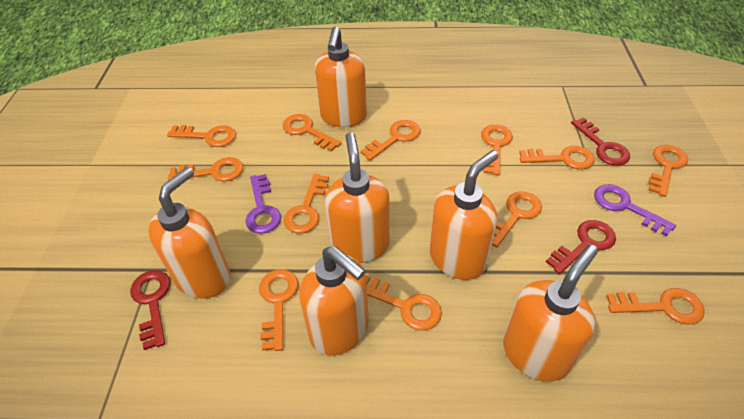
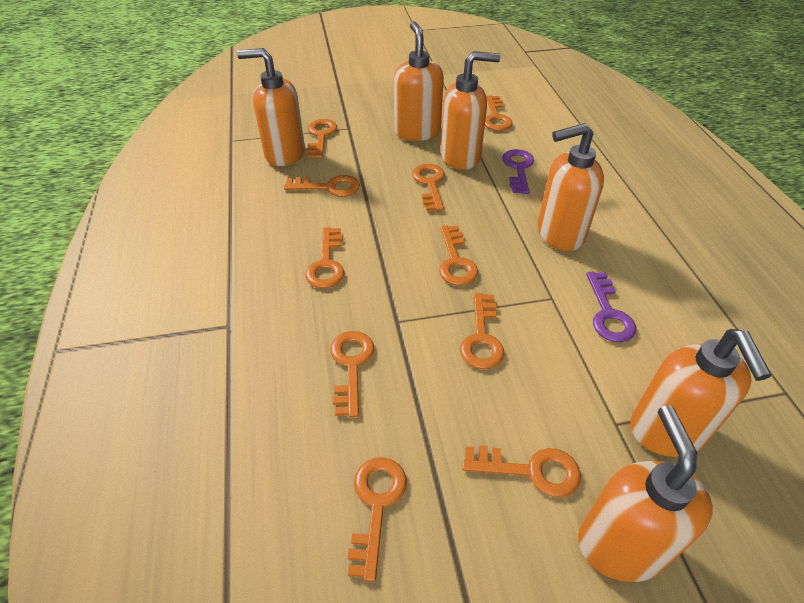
orange key: [167,125,236,147] [168,157,243,182] [259,269,298,351] [282,114,342,151] [284,174,329,233] [360,120,420,161] [366,275,442,331] [481,125,513,176] [492,191,542,247] [519,146,595,169] [606,288,705,325] [648,145,688,197] = 12 -> [284,175,360,197] [305,227,344,288] [307,119,337,158] [330,331,374,417] [347,457,407,582] [412,164,445,211] [439,226,478,286] [460,293,504,369] [462,445,581,497] [485,95,512,131] = 10
red key: [130,270,171,350] [546,220,616,274] [571,118,630,165] = 3 -> none = 0

